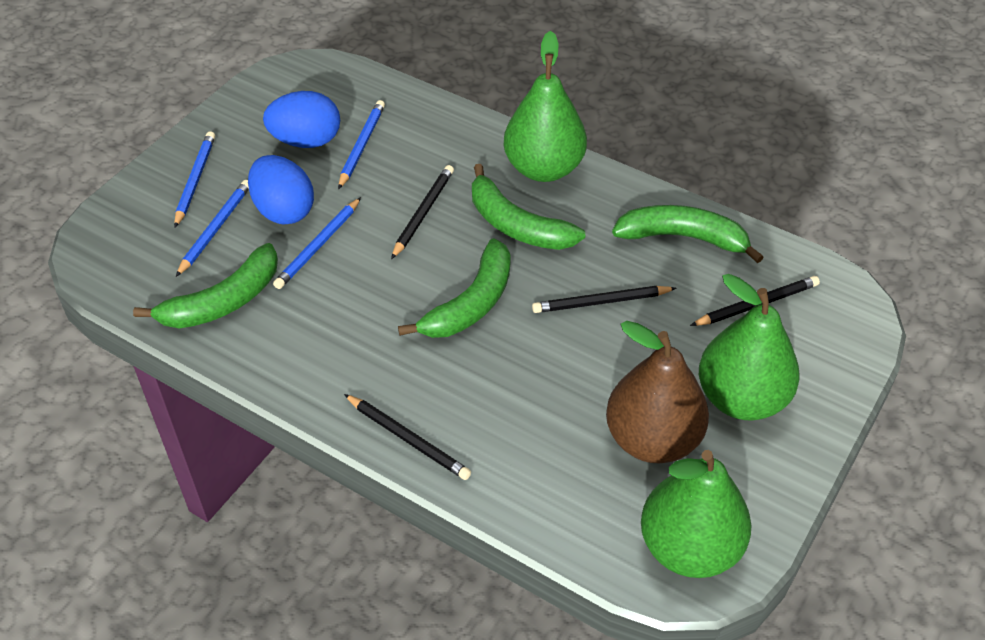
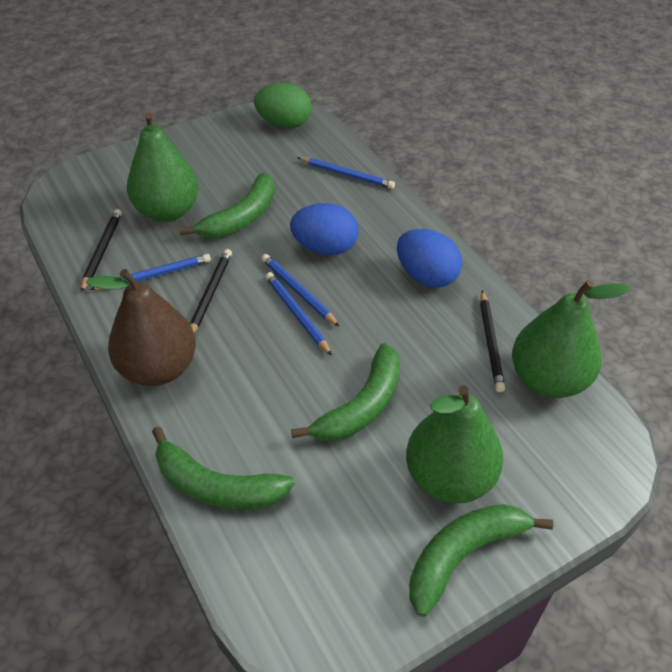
black pencil: [344,394,471,480] [391,165,454,259] [532,286,677,313] [690,276,820,326] = 4 -> [81,209,122,292] [190,249,232,333] [480,290,505,392] = 3
green egg: none = 0 -> [254,83,311,129] = 1

